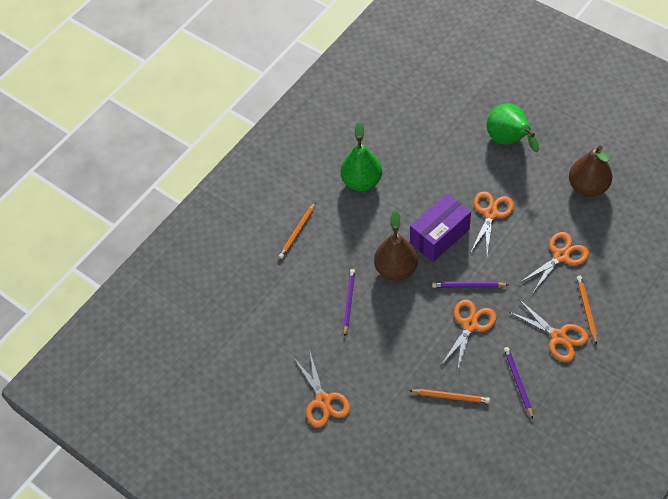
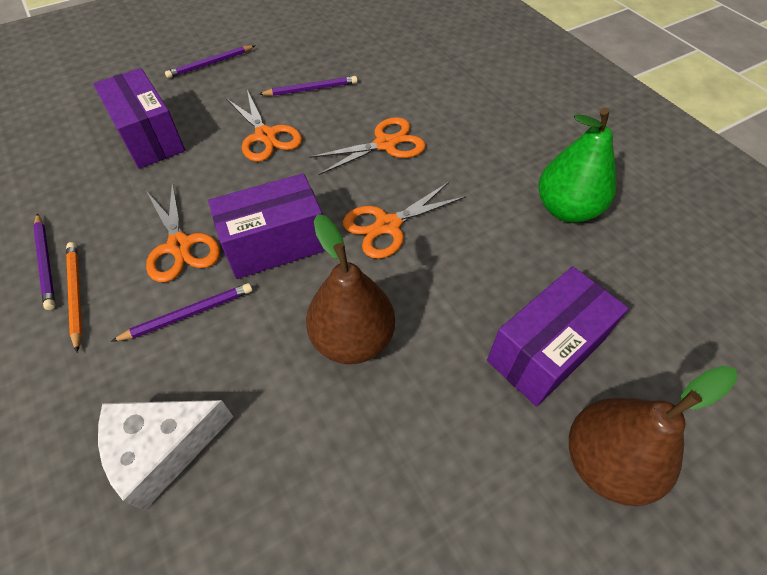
green pear: [341,121,382,191] [487,103,539,152] = 2 -> [538,108,617,223] = 1
orange pencil: [279,202,316,259] [409,389,490,403] [577,276,597,345] = 3 -> [66,242,82,352] = 1
orange scissors: [293,353,350,427] [441,300,496,372] [471,191,514,254] [509,300,588,362] [519,232,589,293] = 5 -> [146,181,220,282] [226,90,302,162] [309,117,426,175] [343,182,466,259] = 4
purple box: [410,194,471,262] = 1 -> [93,68,185,169] [208,173,325,279] [487,266,629,406] = 3
purple pencil: [343,269,355,336] [432,282,508,288] [504,347,533,419] = 3 -> [33,213,55,310] [111,283,253,342] [165,45,255,78] [259,76,358,96] = 4
white cheese: none = 0 -> [98,400,233,511] = 1

